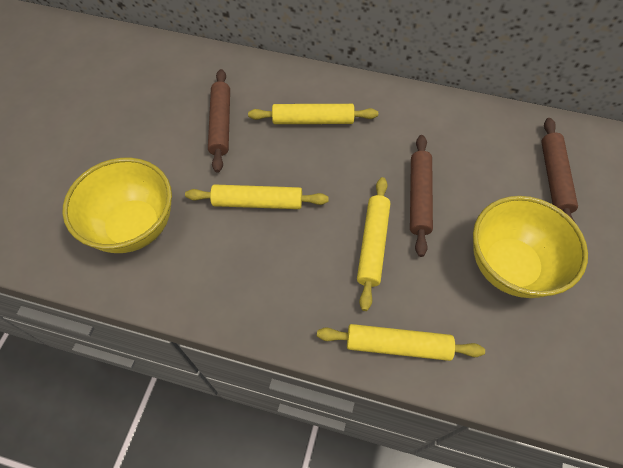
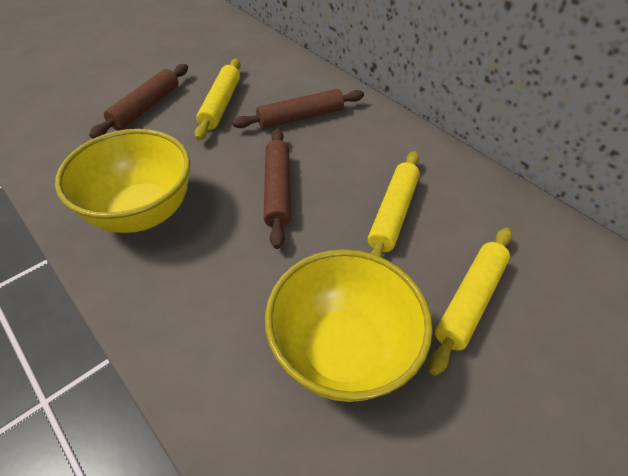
yellow rolling pin: [185,185,329,209] [248,104,378,124] [317,324,485,361] [357,177,390,311] = 4 -> [194,59,241,141] [368,151,420,258] [428,228,512,376] = 3

